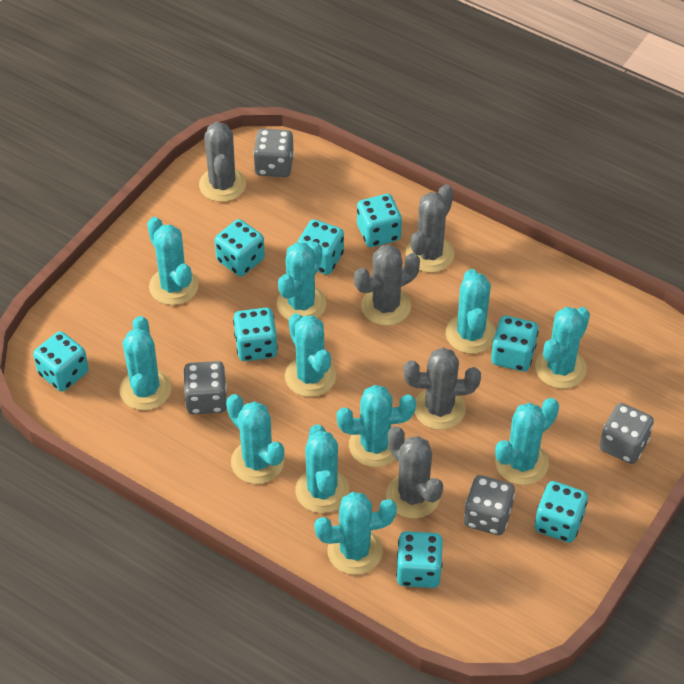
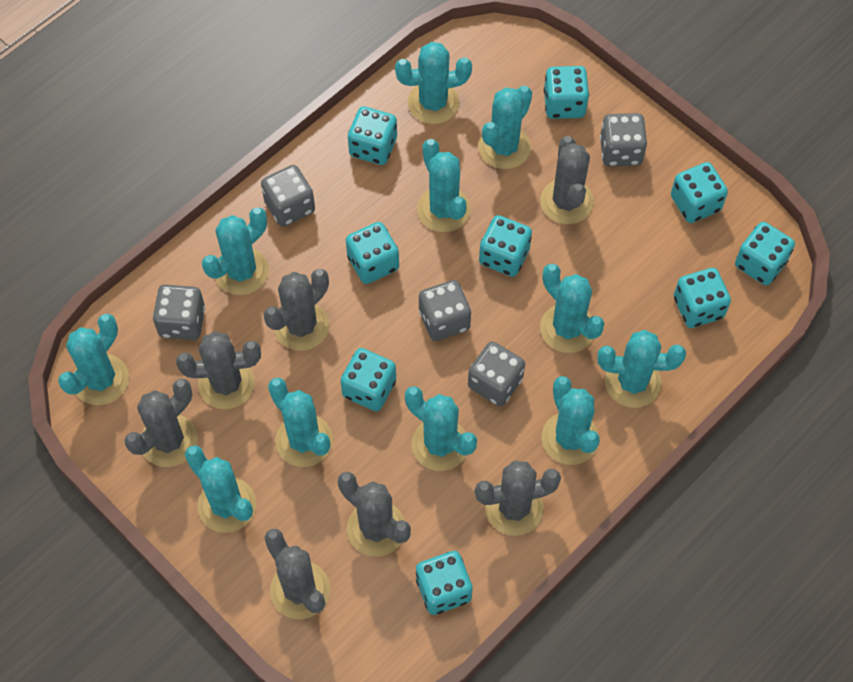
grey cactus: [199,122,246,202] [354,245,420,326] [386,426,443,518] [403,348,481,430] [405,184,454,273] = 5 -> [124,379,198,467] [176,331,261,409] [263,269,329,351] [264,529,330,619] [338,472,411,557] [475,460,561,536] [540,136,594,224] = 7
grey dice: [183,361,227,414] [253,129,294,177] [464,475,515,535] [600,403,654,464] = 4 -> [153,284,205,340] [261,165,315,227] [419,280,471,341] [468,341,525,406] [600,113,647,167] = 5
turquoise dice: [33,331,89,392] [215,219,265,276] [233,308,278,361] [298,219,344,275] [357,194,402,247] [396,531,443,588] [491,316,538,372] [535,481,588,543] = 8 -> [341,348,396,411] [346,222,399,284] [348,106,397,165] [416,551,473,615] [479,215,532,277] [544,66,589,119] [671,162,728,223] [674,268,731,328] [735,222,795,285] = 9

